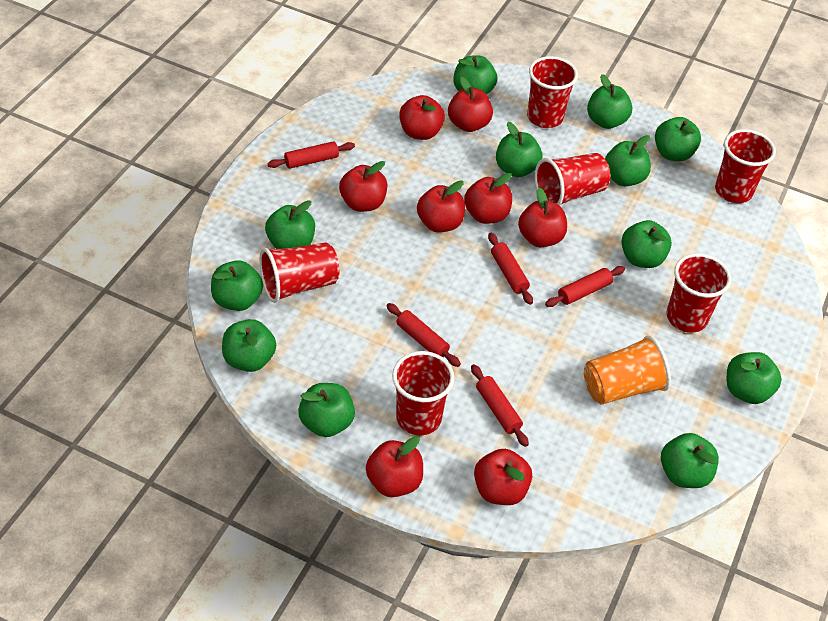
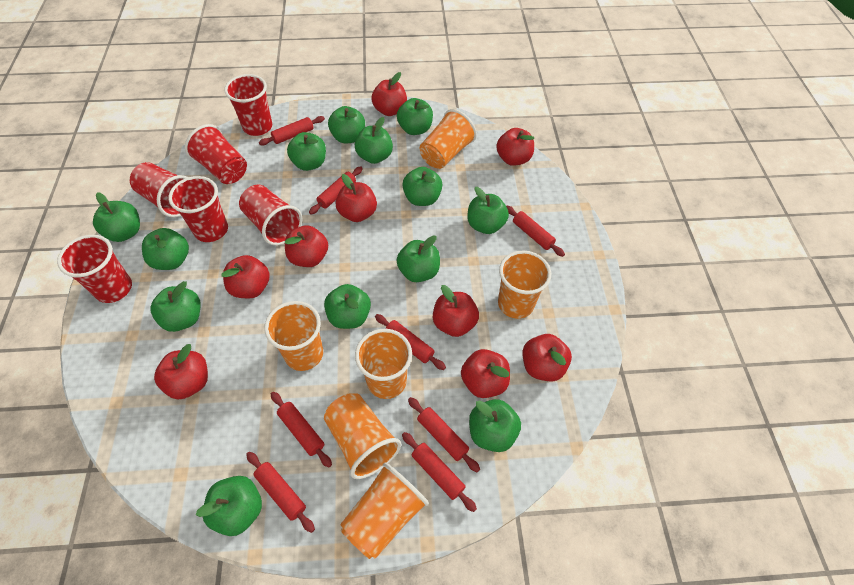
green apple: [211,260,263,311] [222,319,276,372] [265,200,315,249] [298,383,355,437] [453,55,497,94] [496,122,542,177] [587,74,632,129] [605,135,651,186] [621,220,672,268] [655,117,701,161] [661,433,719,488] [727,352,782,404] = 12 -> [93,192,140,242] [142,228,189,270] [151,281,201,332] [196,476,262,536] [287,132,326,171] [324,284,371,329] [328,106,365,143] [355,117,393,164] [396,235,440,282] [397,98,433,135] [402,167,443,206] [467,187,509,234] [469,399,521,452] = 13
orange cup: [584,335,671,405] = 1 -> [264,301,323,371] [324,393,401,479] [340,462,429,559] [355,329,412,399] [420,109,477,169] [498,251,551,319] = 6
red apple: [339,161,387,212] [366,436,423,497] [399,95,445,140] [417,180,465,232] [448,77,493,132] [464,173,512,224] [474,449,532,505] [518,188,567,247] = 8 -> [154,344,208,399] [221,255,270,299] [285,225,328,267] [336,174,377,222] [371,72,407,116] [433,285,479,337] [461,349,510,398] [496,128,534,166] [522,334,572,382] = 9
red rolling pin: [268,141,355,169] [386,303,461,367] [471,364,529,447] [488,233,533,305] [545,266,625,307] = 5 -> [246,452,315,533] [259,116,325,145] [271,392,332,468] [309,166,363,215] [375,314,446,370] [402,432,477,512] [408,397,480,472] [506,206,565,257] = 8

